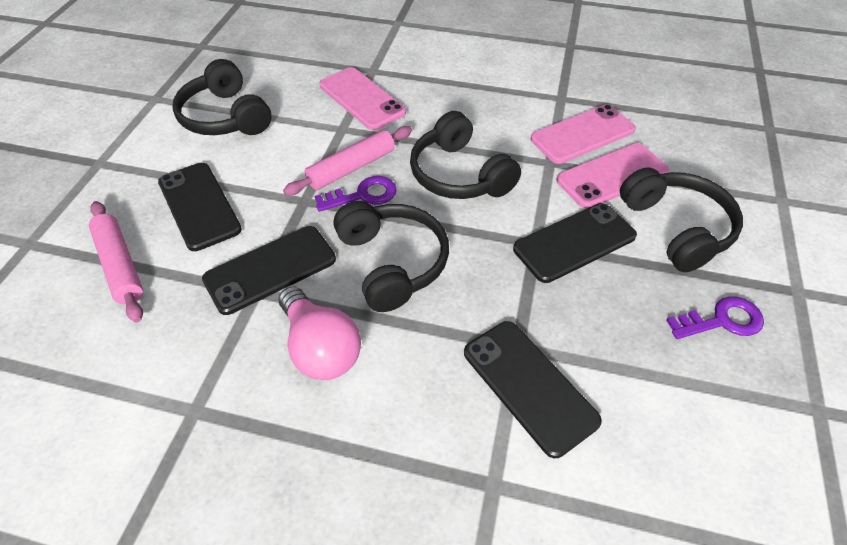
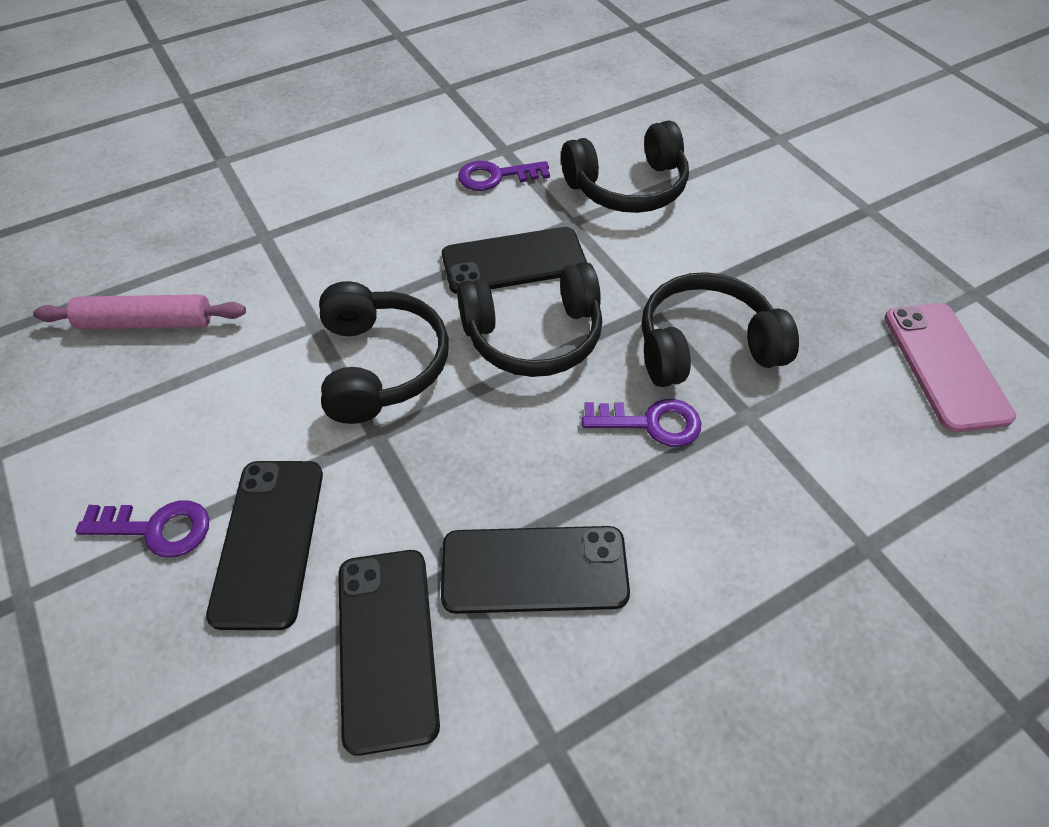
pink light bulb: [279,286,361,380] = 1 -> none = 0
pink phone: [320,67,406,130] [531,104,636,164] [556,143,669,209] = 3 -> [885,303,1016,432] = 1
pink rolling pin: [89,201,143,322] [283,126,412,196] = 2 -> [33,294,246,329] = 1
purple key: [315,176,397,212] [666,296,764,339] = 2 -> [75,500,209,557] [458,161,550,191] [582,399,701,447] = 3

